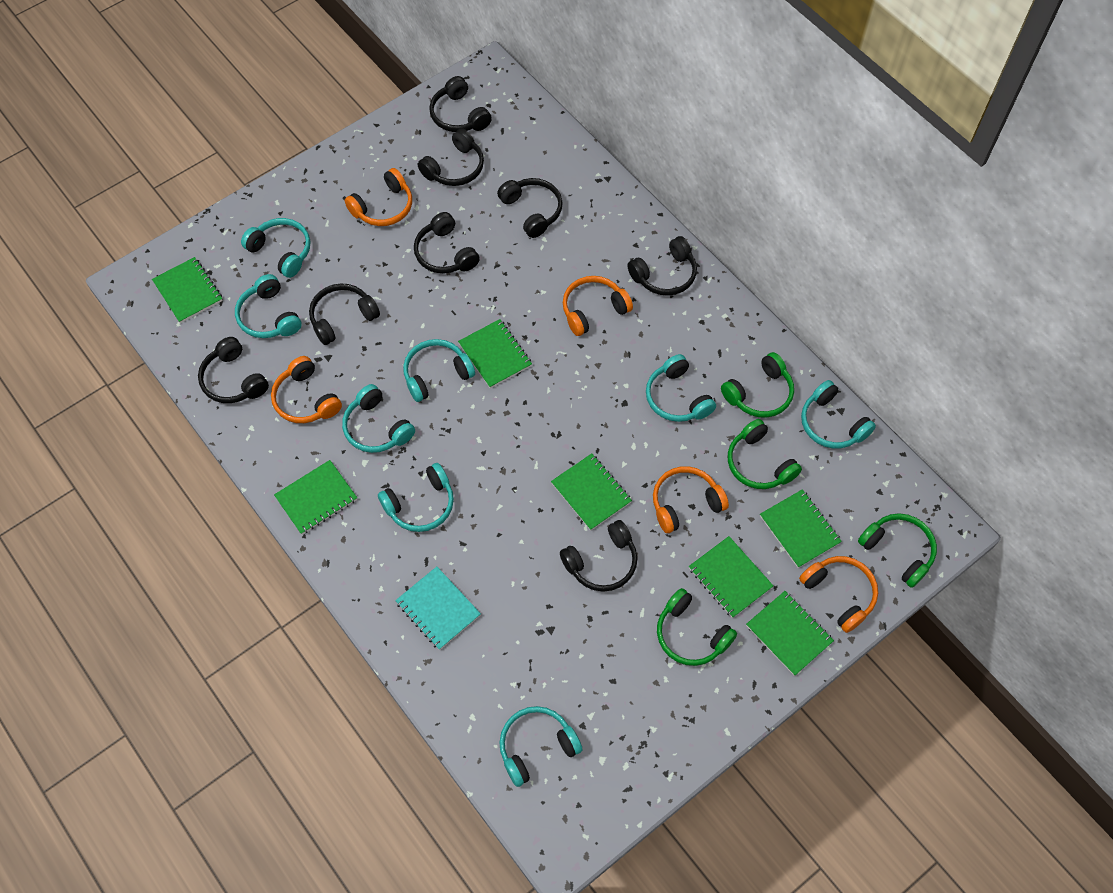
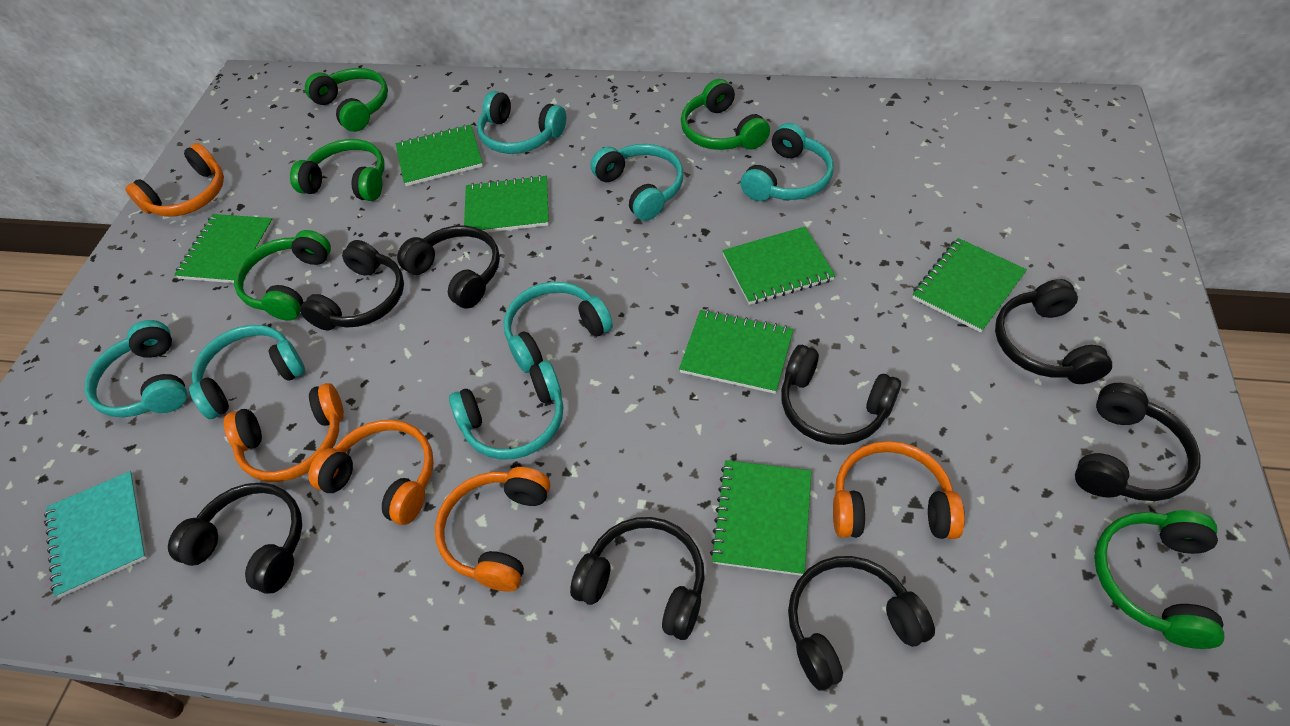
green headphones: [657,588,737,666] [721,352,794,418] [728,419,802,489] [858,513,937,588] = 4 -> [234,230,331,321] [290,139,385,201] [305,68,388,132] [681,79,770,150] [1094,510,1224,649] = 5
turquoise headphones: [235,274,302,338] [241,218,310,278] [342,384,415,453] [378,463,454,532] [403,339,475,402] [499,706,583,787] [646,354,716,422] [801,380,876,449] = 8 -> [85,320,188,417] [189,325,305,419] [449,361,563,459] [477,91,566,154] [504,282,613,373] [591,144,684,221] [740,123,833,201] = 7

